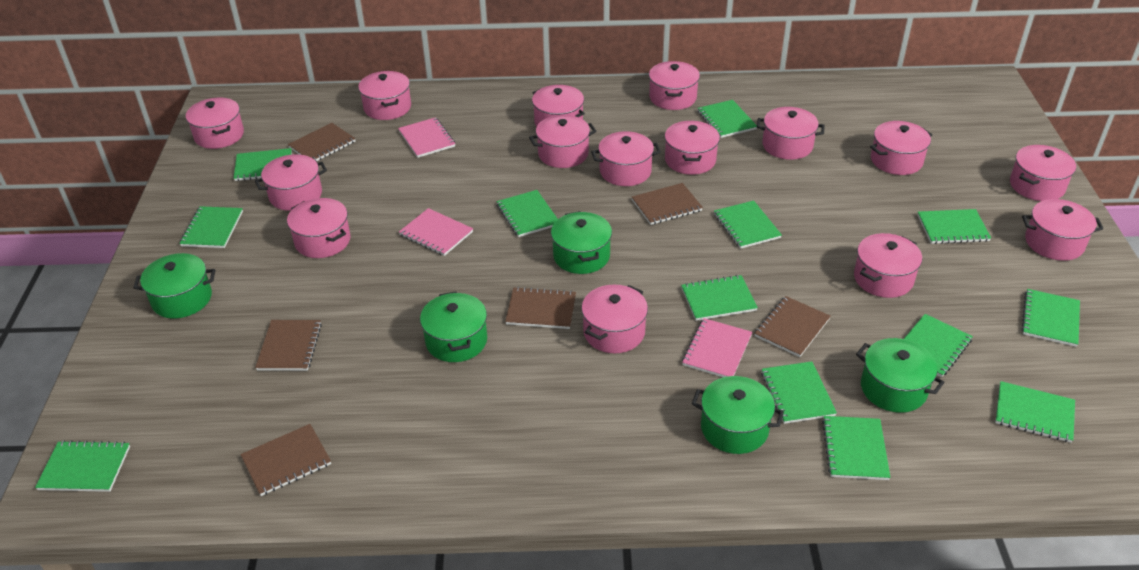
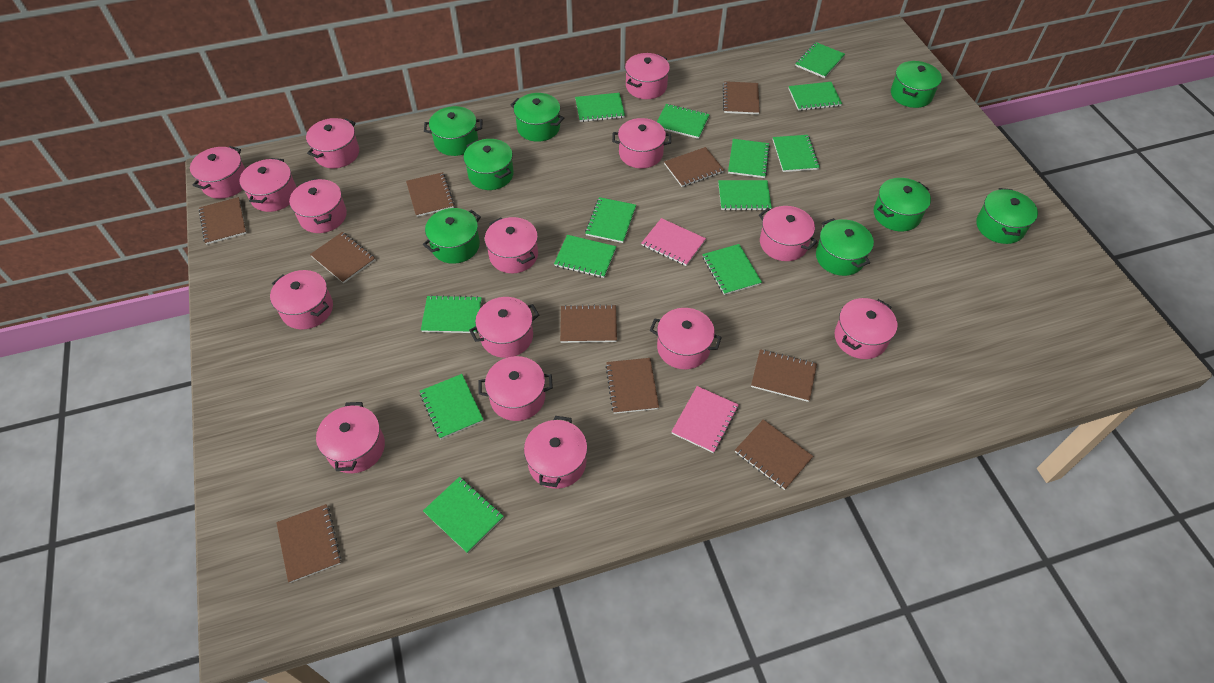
brown notebook: [241,424,331,496] [255,320,322,371] [288,123,356,161] [505,287,576,329] [632,183,703,225] [754,296,831,357] = 6 -> [199,197,247,244] [276,504,342,583] [310,232,375,283] [406,172,455,217] [560,304,617,343] [605,358,659,414] [664,147,724,187] [723,81,760,115] [735,419,813,490] [751,349,817,402] = 10
green pot: [133,253,215,319] [420,291,487,362] [551,211,612,274] [692,376,784,454] [856,338,945,413] = 5 -> [423,208,481,264] [424,106,482,156] [463,139,514,190] [511,93,564,142] [816,218,874,276] [874,178,931,231] [891,61,942,108] [976,188,1038,244] = 8
pink notebook: [398,117,455,158] [399,208,473,256] [682,318,752,377] = 3 -> [642,218,706,266] [671,386,739,453] = 2

